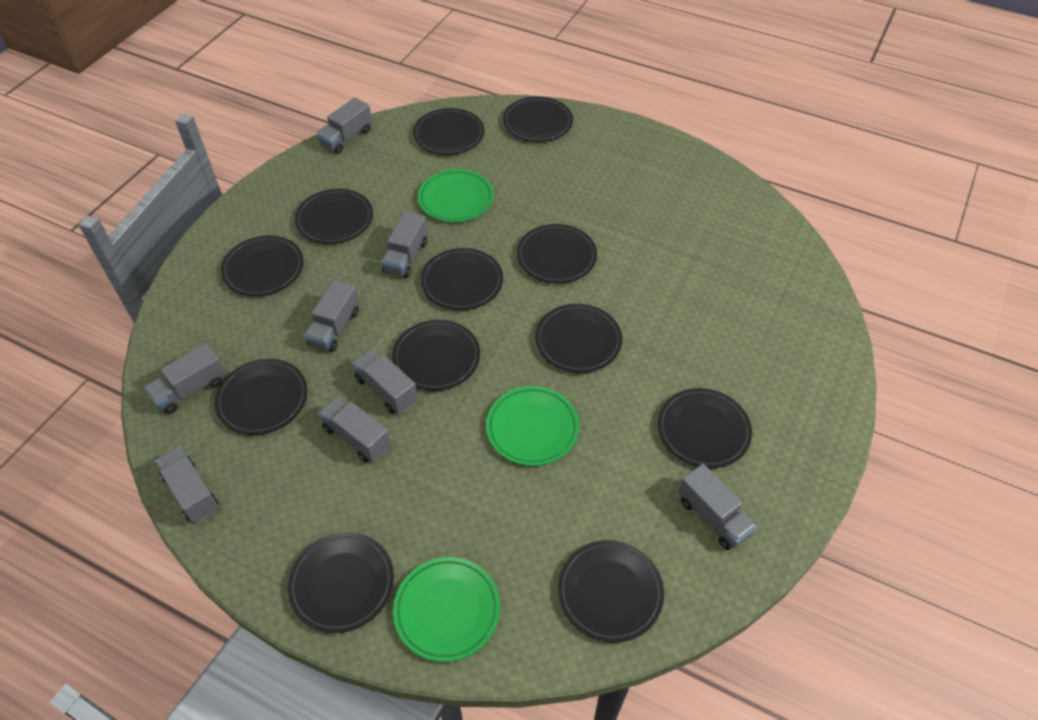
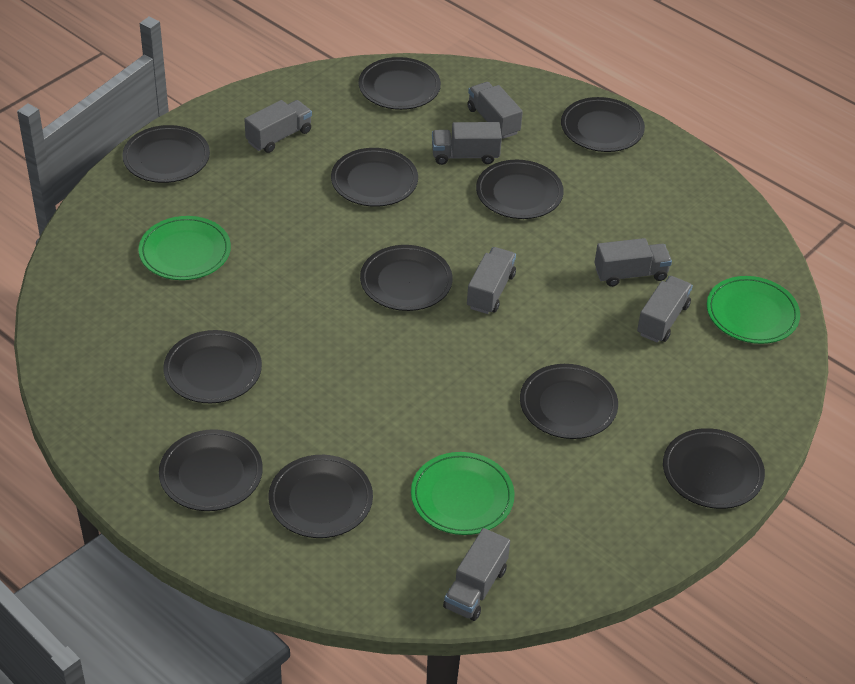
black plate: [214,359,307,435] [221,236,304,296] [288,532,394,633] [295,189,373,244] [392,320,480,391] [413,108,484,155] [421,248,503,310] [503,96,573,142] [517,224,597,283] [535,304,622,373] [558,540,664,643] [658,388,752,468] = 12 -> [122,125,210,183] [159,429,263,511] [163,330,262,403] [269,455,373,538] [331,148,418,207] [359,57,441,110] [360,245,453,311] [476,160,564,219] [520,364,618,439] [561,97,645,152] [663,428,765,509] = 11
grey truck: [144,343,225,414] [154,446,218,523] [304,280,359,352] [317,98,372,154] [318,397,391,462] [352,349,418,414] [381,211,427,278] [678,464,757,550] = 8 -> [244,100,312,153] [432,122,502,165] [443,528,510,621] [467,82,523,139] [467,247,516,314] [595,238,672,287] [637,276,693,343] = 7

